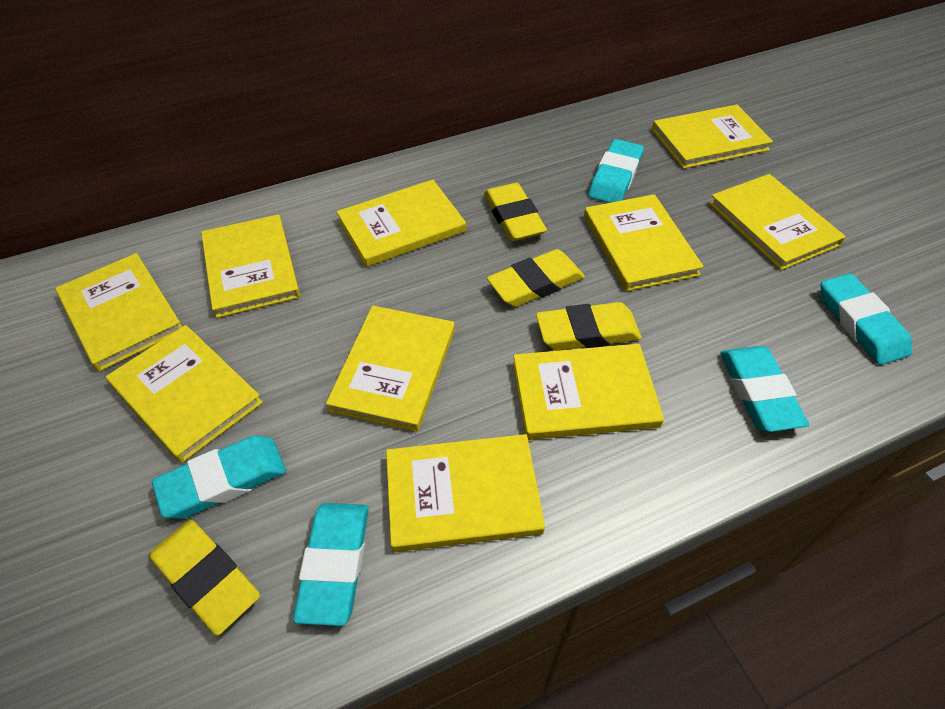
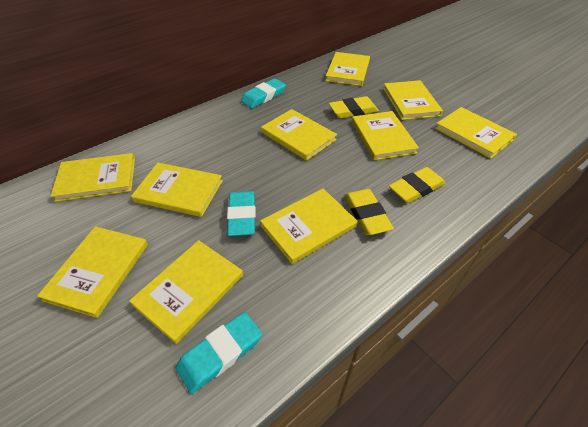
turquoise eraser: [152,435,286,519] [293,503,369,626] [589,139,644,203] [720,346,809,432] [821,273,912,365] = 5 -> [176,312,262,394] [227,191,256,236] [241,78,286,108] = 3
yellow eraser: [149,520,260,636] [484,183,547,241] [487,249,585,307] [536,302,642,351] = 4 -> [329,96,379,118] [345,189,394,235] [389,167,446,203] = 3

